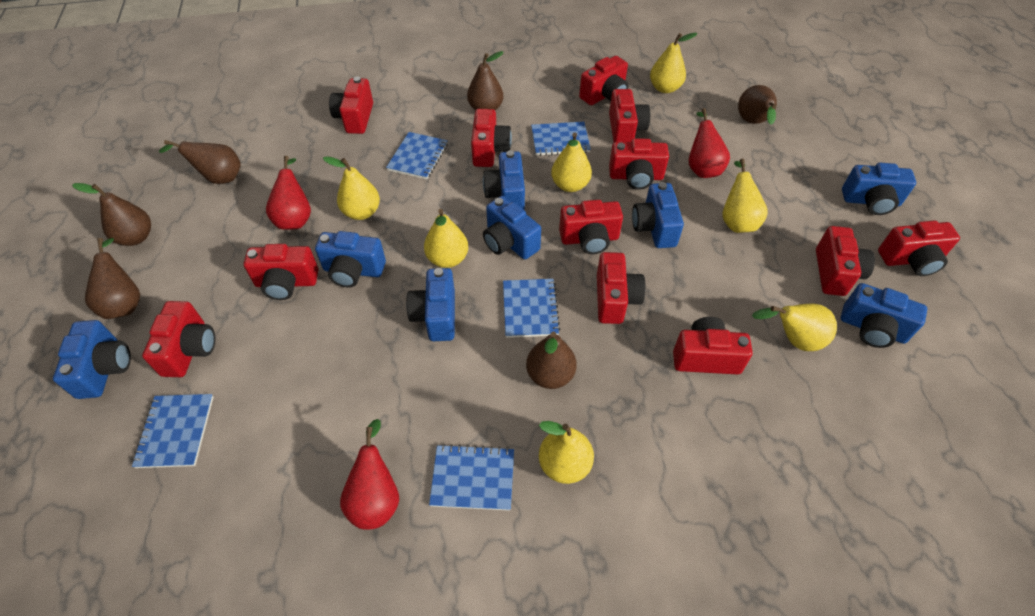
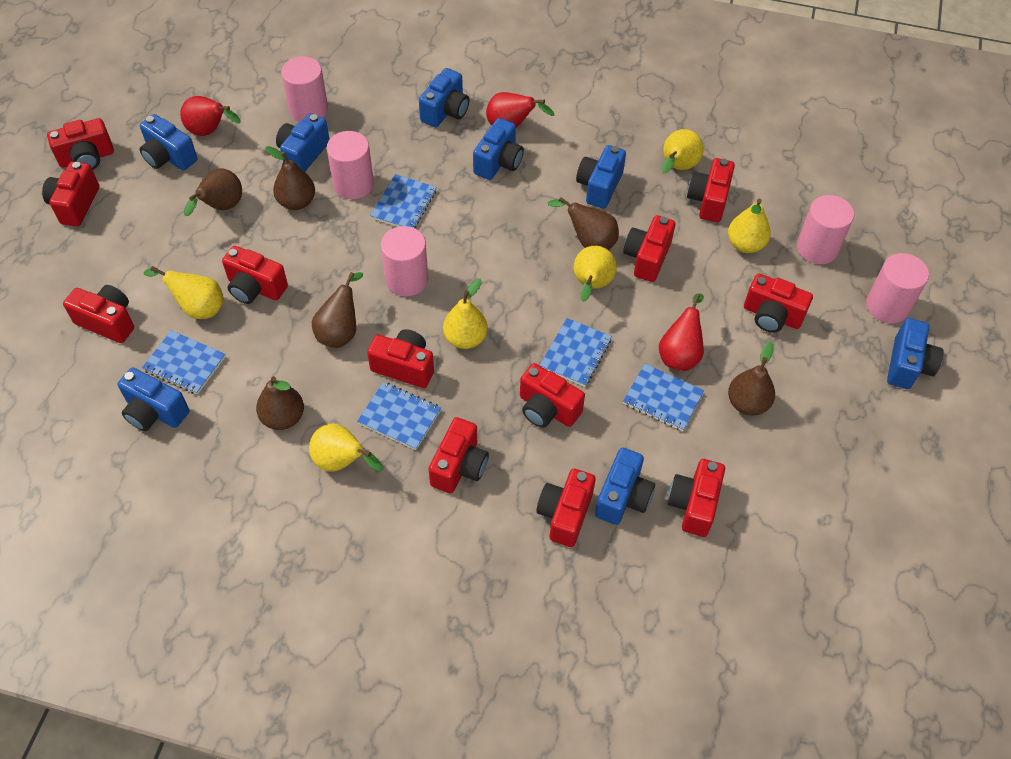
pink cylinder: none = 0 -> [281,56,328,122] [327,131,374,199] [381,226,428,296] [797,195,854,264] [866,253,929,323] = 5
yellow pear: [323,156,380,220] [424,209,468,268] [539,421,594,484] [551,133,592,192] [650,33,697,93] [722,159,768,233] [752,304,837,351] = 7 -> [144,266,224,319] [309,424,383,471] [443,278,488,349] [574,246,617,302] [662,129,704,174] [728,199,771,253] = 6

